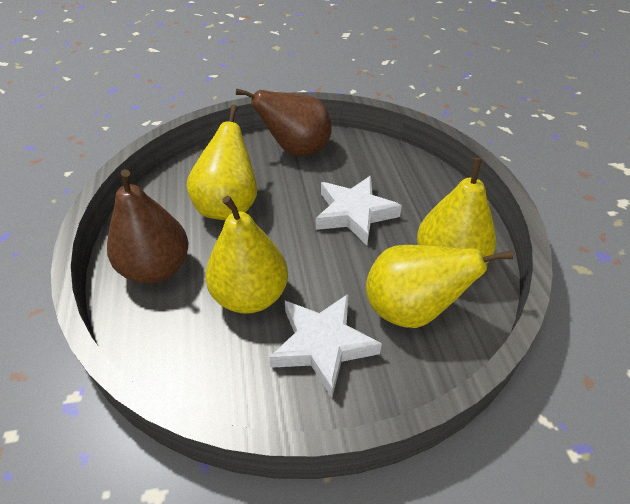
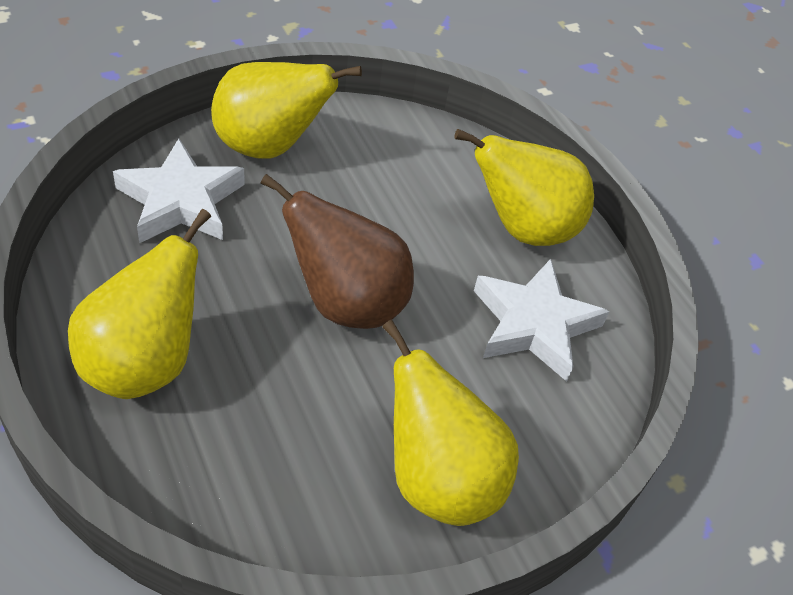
brown pear: [107,169,189,283] [236,88,332,156] = 2 -> [261,174,414,329] = 1

